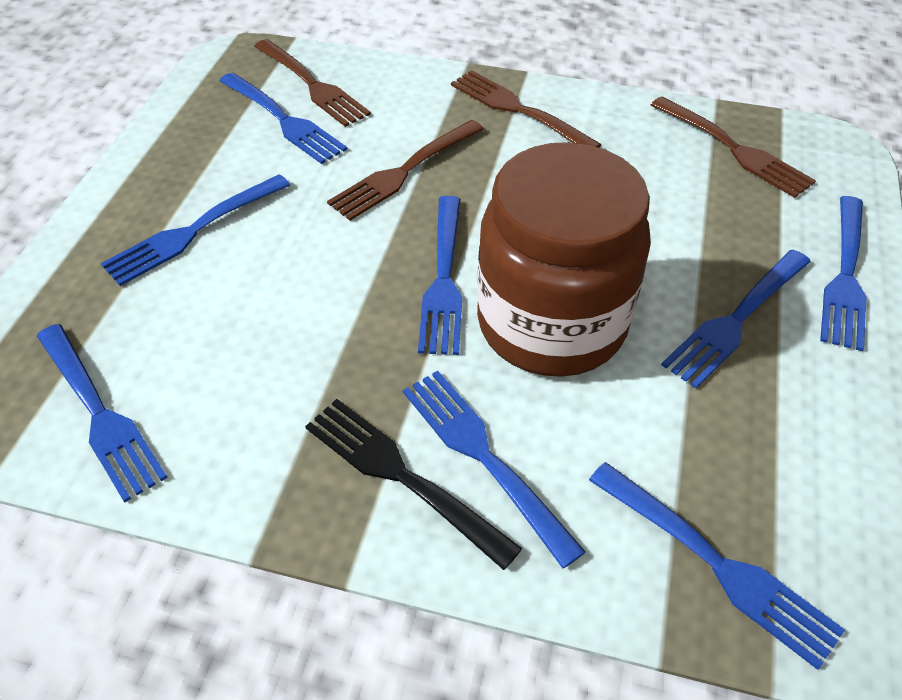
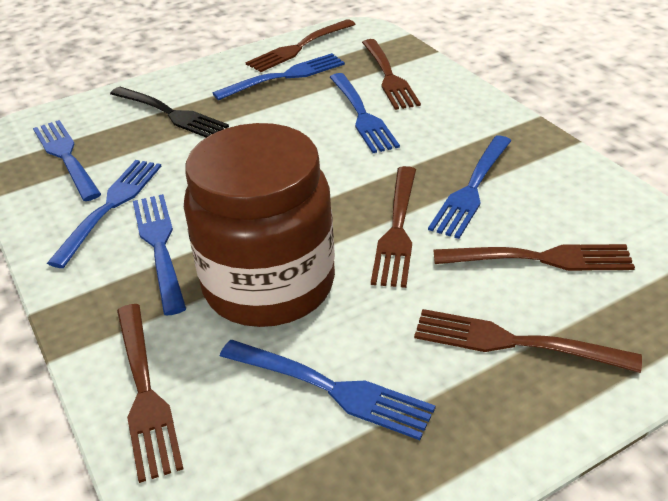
blue fork: [37,324,168,503] [101,174,290,286] [220,73,347,164] [403,371,586,568] [418,196,462,355] [589,462,845,670] [661,250,811,388] [820,196,867,351] = 8 -> [33,120,101,201] [47,160,161,268] [133,194,186,316] [213,53,345,100] [220,340,436,440] [330,73,400,153] [428,136,511,239] = 7
brown fork: [254,39,371,127] [327,120,484,221] [451,70,602,148] [651,97,816,198] = 4 -> [117,304,183,483] [246,19,355,72] [362,39,421,110] [371,166,416,288] [414,309,642,373] [434,244,635,271] = 6

